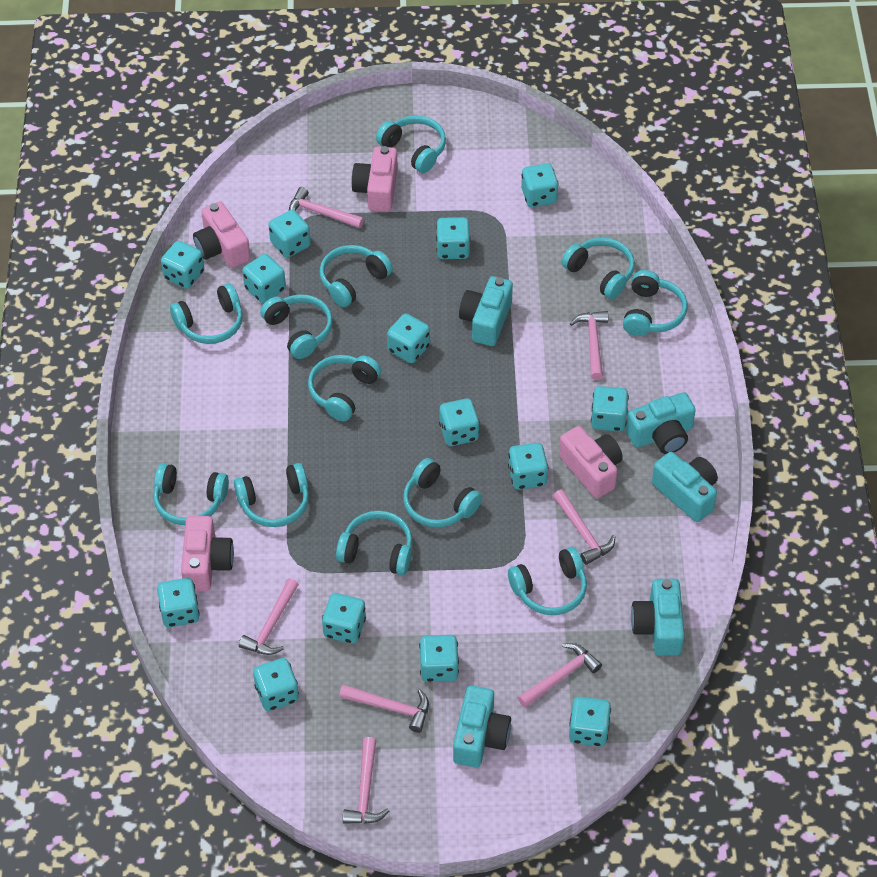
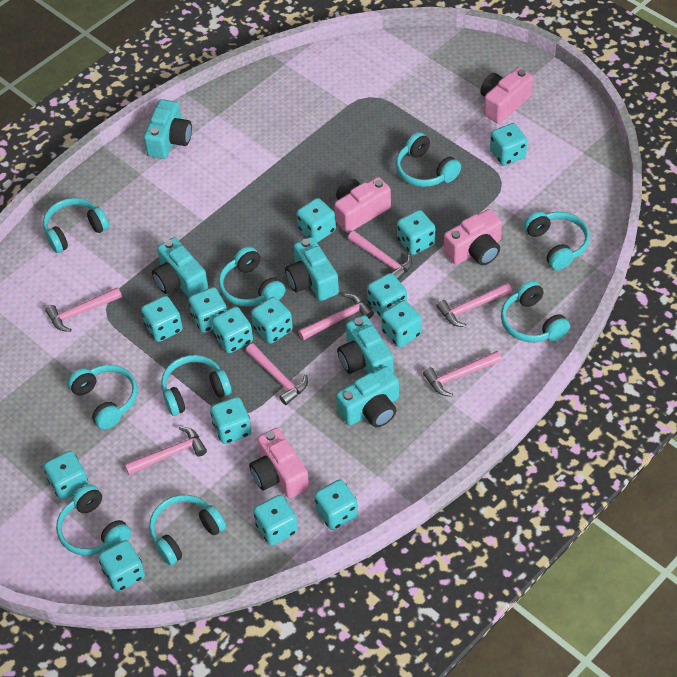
turquoise headphones: [153,463,229,525] [170,283,243,344] [234,463,309,527] [260,294,333,359] [308,355,381,421] [319,245,393,307] [336,511,413,575] [376,115,446,173] [403,458,482,528] [508,547,587,615] [562,237,635,299] [623,270,687,336] = 12 -> [43,198,109,253] [56,484,131,556] [68,365,138,430] [149,495,226,565] [161,355,232,416] [218,247,286,307] [396,132,461,187] [501,280,570,343] [524,211,590,270] = 9

